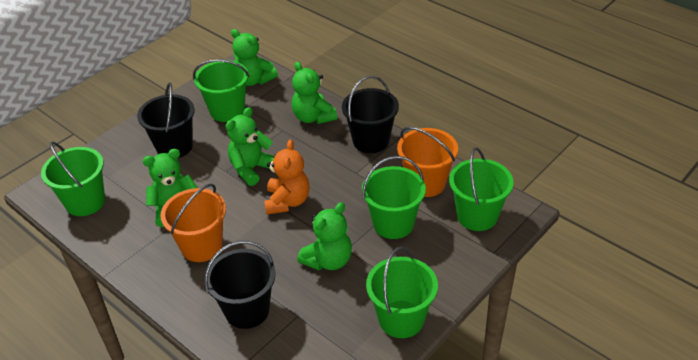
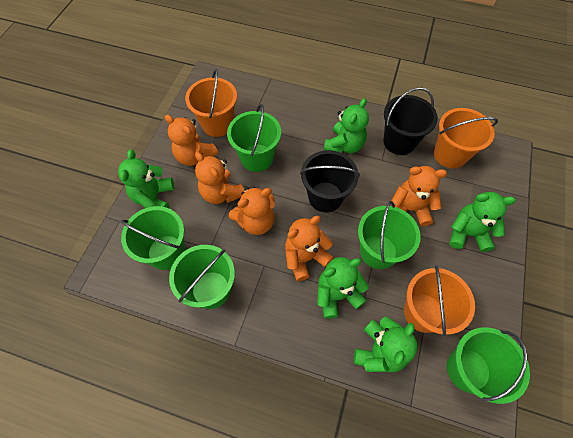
black bucket: [137,82,195,158] [204,241,276,329] [342,76,399,153] = 3 -> [300,150,360,213] [384,87,438,155] = 2
orange bucket: [160,184,226,262] [397,127,458,197] = 2 -> [185,68,237,137] [404,265,475,336] [434,108,498,169] = 3
orange teddy bear: [264,139,309,215] = 1 -> [165,115,218,166] [195,152,245,204] [229,187,275,235] [285,216,333,281] [391,166,447,226] = 5

